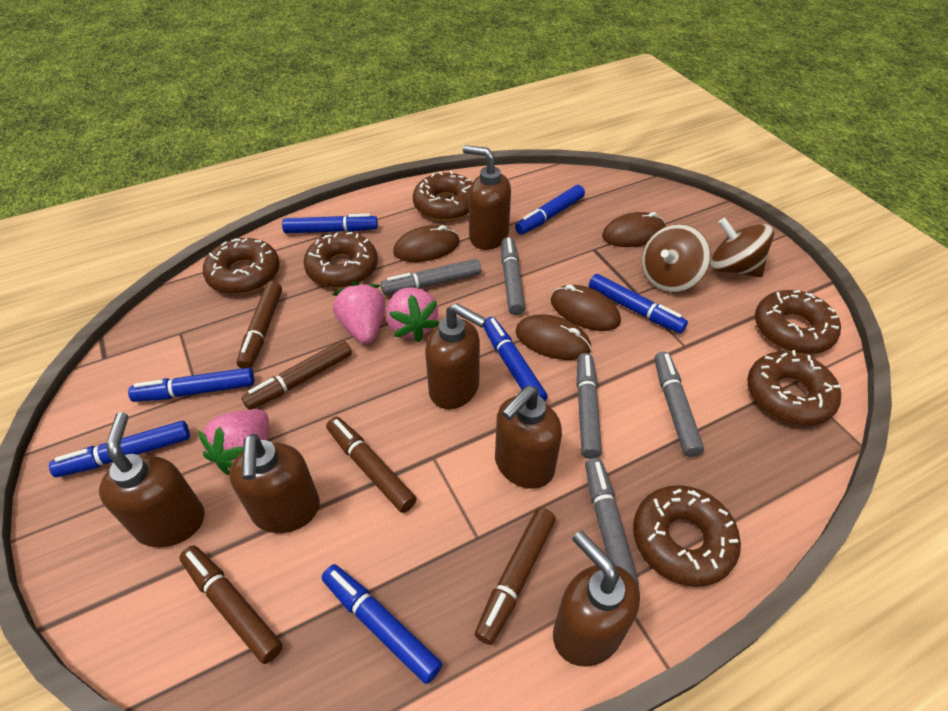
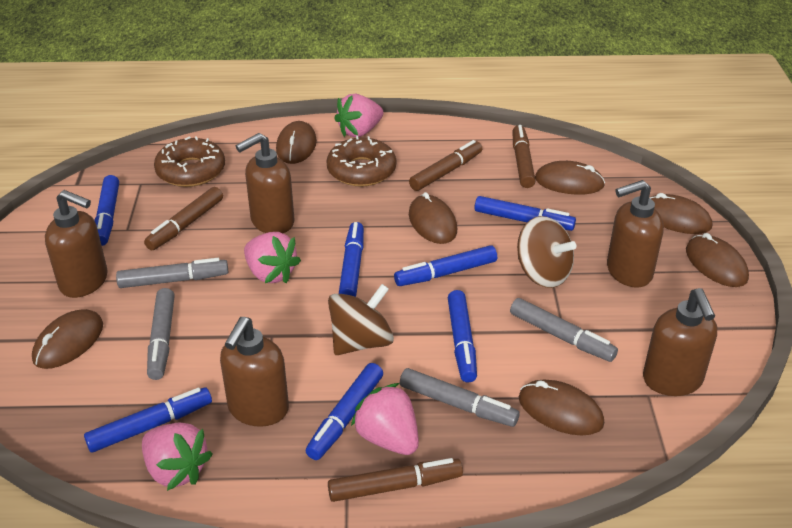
brown donut: [203,238,280,294] [303,232,378,288] [413,171,473,221] [633,485,741,587] [747,350,841,426] [755,290,841,354] = 6 -> [154,136,225,187] [326,136,396,187] = 2
brown marker: [179,546,283,664] [237,281,282,368] [241,340,352,410] [326,417,417,513] [475,508,556,645] = 5 -> [144,187,223,250] [328,458,463,502] [409,140,482,191] [512,125,536,188] = 4
brown mouse: [393,225,460,262] [515,315,591,360] [551,285,621,331] [602,212,666,247] = 4 -> [32,309,103,369] [276,121,317,164] [409,192,457,244] [519,380,604,436] [535,161,605,195] [650,193,712,234] [686,233,749,287] = 7
brown soap dispenser: [99,412,204,547] [229,434,320,533] [425,303,487,409] [463,145,511,250] [495,385,562,489] [553,531,640,667] = 6 -> [45,190,108,298] [220,317,289,427] [236,133,295,233] [607,180,664,288] [643,288,717,396] = 5
grey marker: [381,259,481,295] [501,237,525,315] [576,353,602,459] [585,458,639,587] [654,351,704,457] = 5 -> [116,258,228,288] [147,288,175,380] [400,368,519,427] [510,298,618,362] = 4
pink strawberry: [198,409,269,475] [332,282,386,344] [386,287,439,342] = 3 -> [142,422,213,491] [244,232,301,284] [334,94,383,137] [351,383,419,455] = 4

